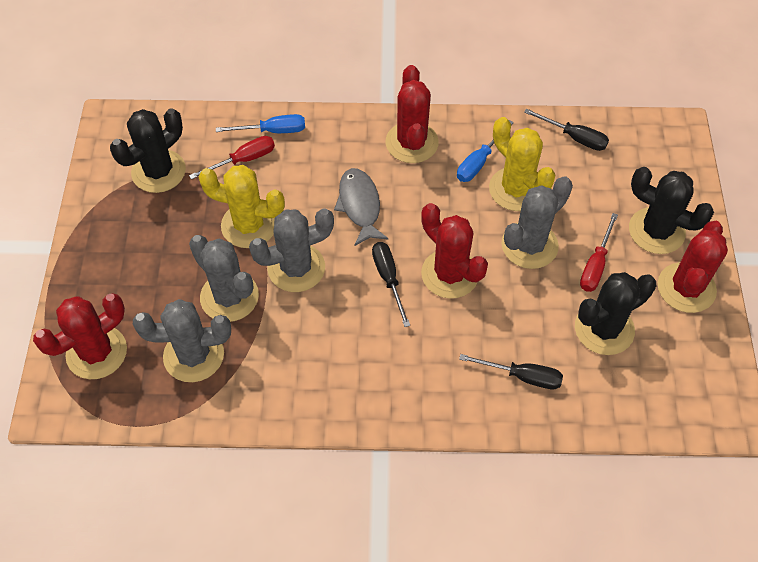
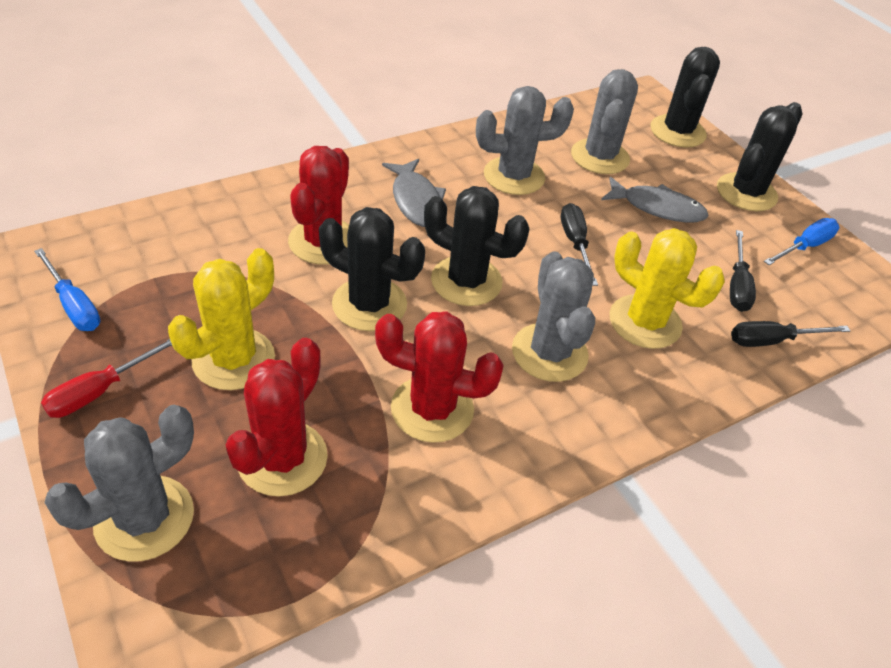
black cactus: [110,108,186,193] [575,272,656,355] [629,167,714,254] = 3 -> [319,207,425,331] [424,186,529,306] [650,47,720,148] [717,102,802,211] = 4
grey fish: [334,168,389,246] = 1 -> [382,159,446,227] [601,177,709,223] = 2
red cactus: [33,293,127,379] [385,65,439,163] [421,203,488,299] [658,221,728,313] = 4 -> [226,338,328,497] [288,146,349,264] [375,311,504,443] = 3
red screwdriver: [189,136,275,179] [580,213,618,292] = 2 -> [41,339,172,418] = 1

